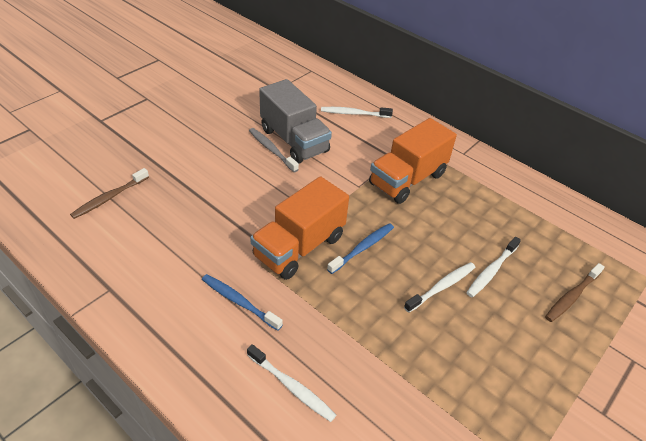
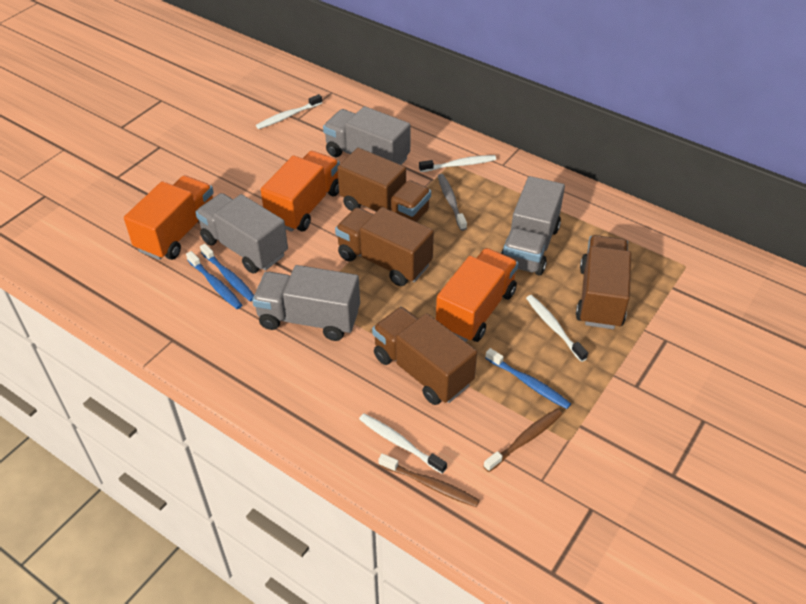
blue toothbrush: [202,274,283,331] [327,223,394,274] = 2 -> [186,251,242,309] [200,244,254,302] [485,348,571,409] = 3
brown truck: none = 0 -> [335,207,434,286] [337,148,431,222] [372,307,477,405] [576,235,631,329] = 4
grey truck: [259,79,332,164] = 1 -> [195,193,288,274] [252,265,360,341] [323,106,411,165] [501,176,565,276] = 4
orange truck: [250,176,349,280] [369,118,457,204] = 2 -> [124,176,214,260] [261,151,340,232] [436,248,518,342] = 3

